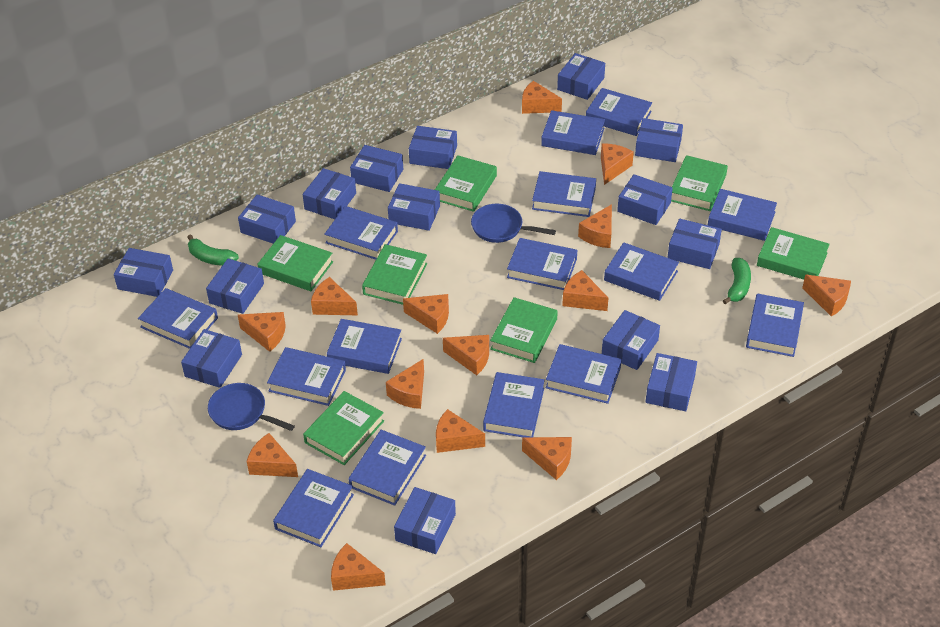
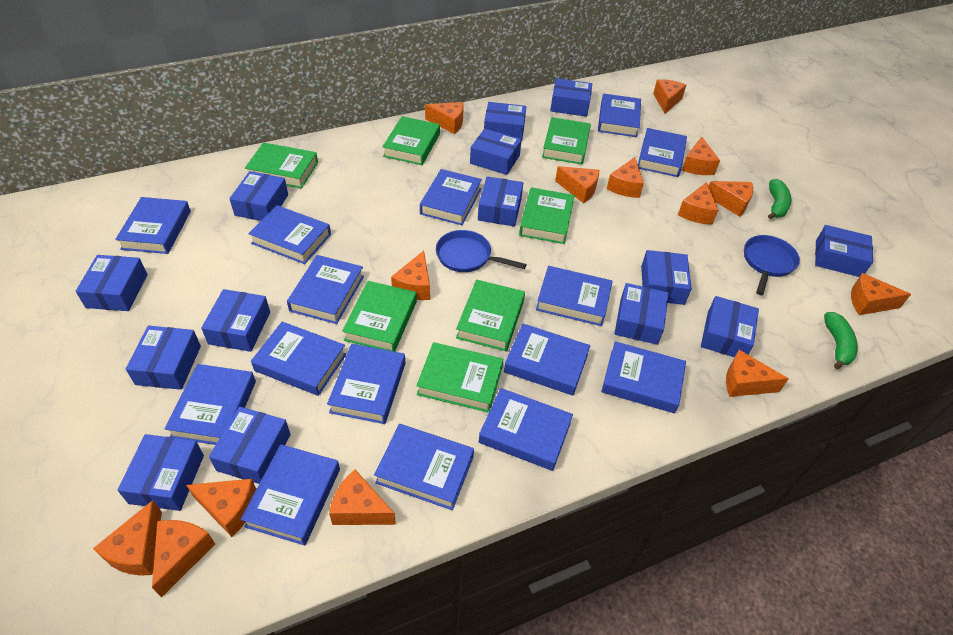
blue box: [114,248,173,297] [181,329,242,388] [206,259,264,314] [238,194,296,244] [303,168,356,219] [350,145,403,192] [388,183,440,231] [394,487,456,554] [409,126,457,169] [557,53,605,100] [602,310,660,370] [617,174,673,225] [635,118,683,162] [646,353,697,411] [667,219,722,269] = 15 -> [76,255,148,311] [117,434,204,511] [126,326,201,390] [201,289,270,352] [209,407,291,484] [229,171,288,221] [470,129,522,175] [478,176,523,226] [484,102,526,139] [550,78,592,117] [614,283,669,345] [641,250,692,305] [701,296,759,357] [815,225,873,277] = 14

